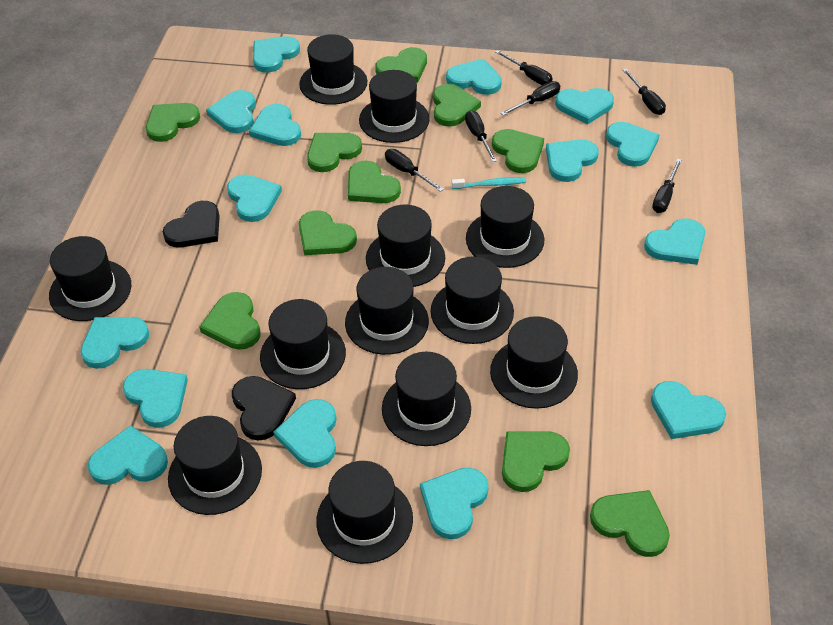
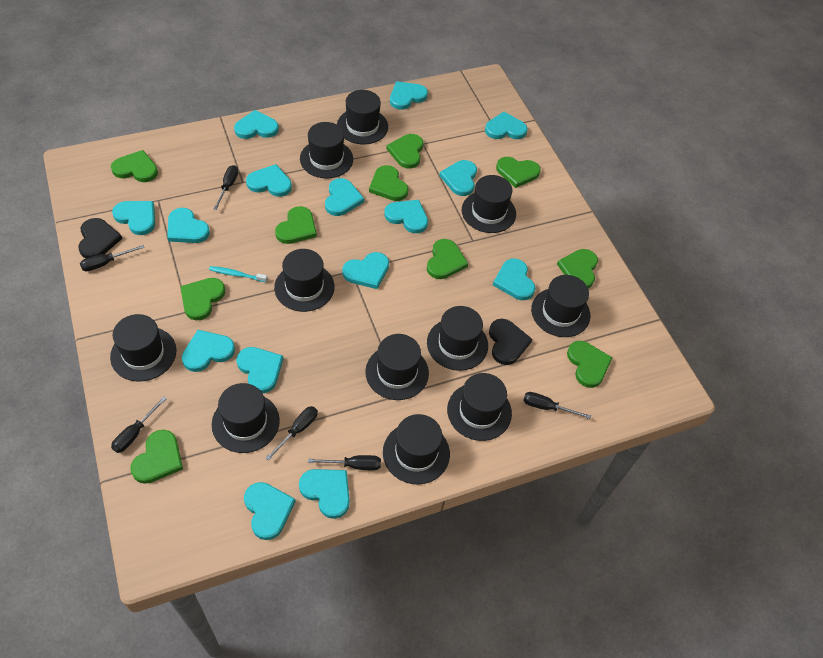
black hat: [49,236,131,321] [168,416,262,515] [260,299,346,389] [299,34,367,105] [316,461,413,564] [345,267,429,355] [359,70,430,143] [366,205,445,287] [382,352,471,446] [431,257,514,344] [466,186,544,268] [490,316,578,409] = 12 -> [110,314,177,382] [212,383,280,453] [274,249,335,312] [300,122,353,178] [337,90,388,144] [365,334,429,400] [383,414,450,484] [427,306,488,371] [447,373,512,441] [462,175,516,233] [531,275,590,337] = 11

